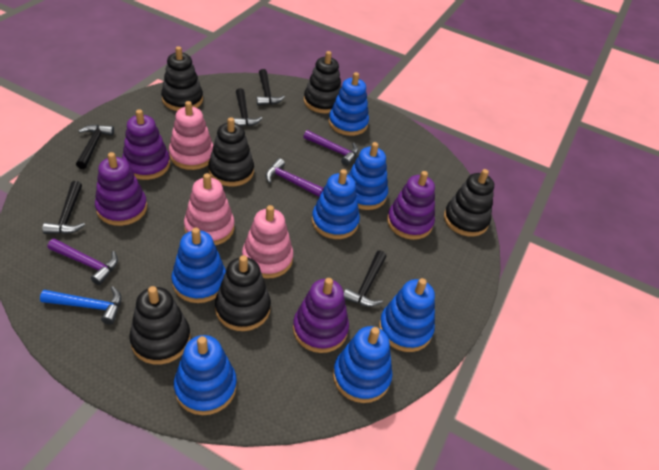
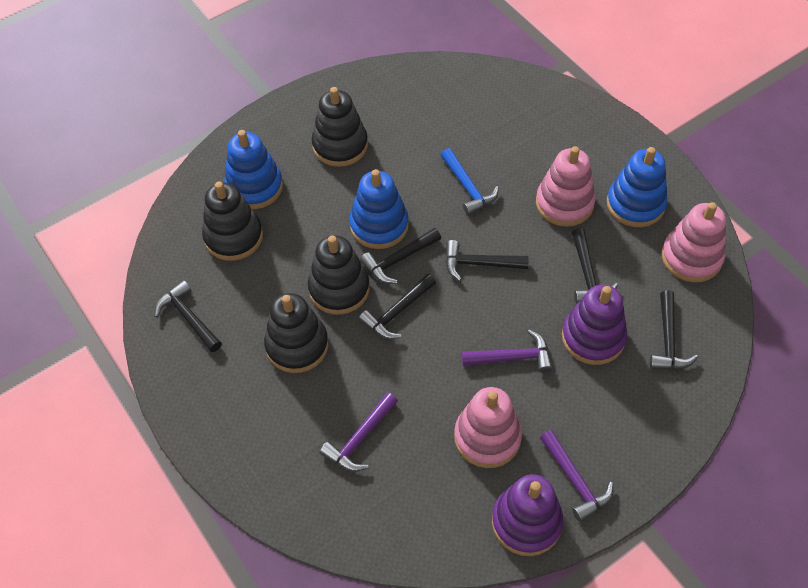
black hammer: [42,181,85,234] [76,125,114,169] [234,88,262,126] [256,69,285,105] [344,250,387,307] = 5 -> [155,280,222,352] [358,274,436,339] [360,228,441,284] [446,240,529,281] [572,228,618,304] [650,290,698,369] = 6
black stacking toy: [129,286,191,365] [161,46,203,111] [208,117,254,187] [215,255,271,331] [304,51,342,114] [444,169,494,237] = 6 -> [202,181,263,261] [264,293,328,373] [308,235,370,315] [312,87,368,167] = 4
blue stacking toy: [172,228,226,303] [174,335,237,415] [312,169,360,239] [328,72,369,136] [333,326,392,403] [348,142,388,210] [379,278,435,352] = 7 -> [224,130,283,209] [349,169,409,249] [607,147,668,227] = 3
purple stacking toy: [95,152,147,226] [122,109,170,180] [293,278,349,353] [387,171,435,240] = 4 -> [492,474,563,556] [562,285,627,365] = 2

